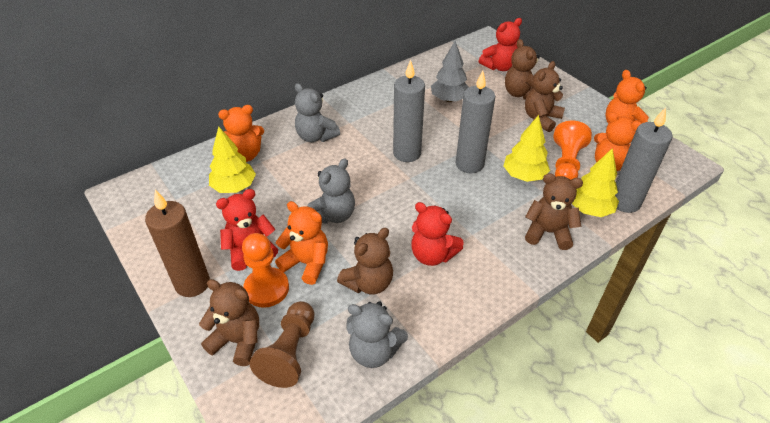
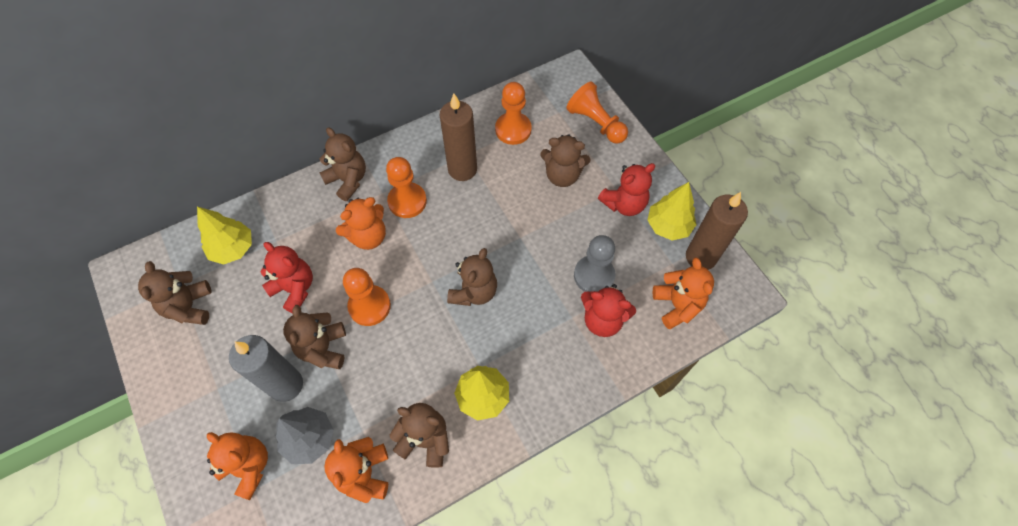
brown candle: [145,190,210,297] = 1 -> [440,94,477,181] [686,192,748,270] = 2
brown pawn: [249,301,315,388] = 1 -> none = 0
brown teddy bear: [199,279,259,366] [337,228,393,295] [505,39,540,100] [525,61,565,132] [525,173,583,250] = 5 -> [138,261,212,325] [283,305,346,369] [320,127,366,201] [390,403,449,468] [447,248,497,306] [540,134,591,187] = 6
grey candle: [393,60,425,162] [456,71,495,173] [615,107,673,213] = 3 -> [229,335,303,402] = 1
grey pawn: none = 0 -> [574,235,615,292] = 1
grey teddy bear: [295,83,340,142] [307,158,355,224] [347,301,408,368] = 3 -> none = 0
orange pawn: [242,233,289,308] [553,121,592,180] = 2 -> [343,268,391,326] [386,157,427,218] [495,82,532,145] [566,81,628,144] = 4

